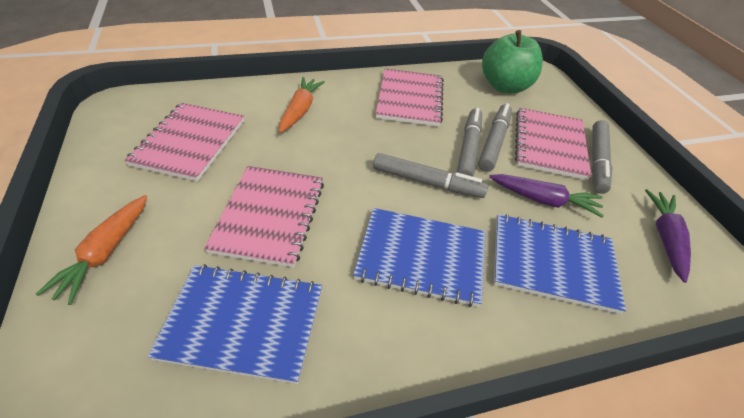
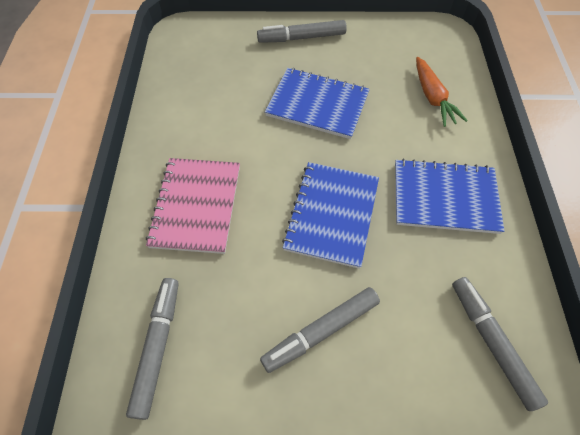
green apple: [482,30,543,93] = 1 -> none = 0
orange carrot: [36,195,147,305] [279,77,325,133] = 2 -> [416,57,468,127] = 1
pink notebook: [124,103,244,182] [204,166,324,268] [376,68,444,127] [515,108,591,180] = 4 -> [146,158,240,254] = 1
purple carrot: [489,174,604,217] [645,189,691,283] = 2 -> none = 0

